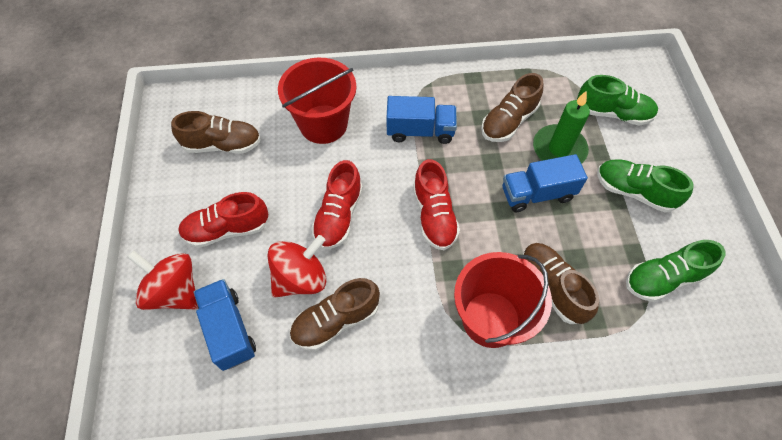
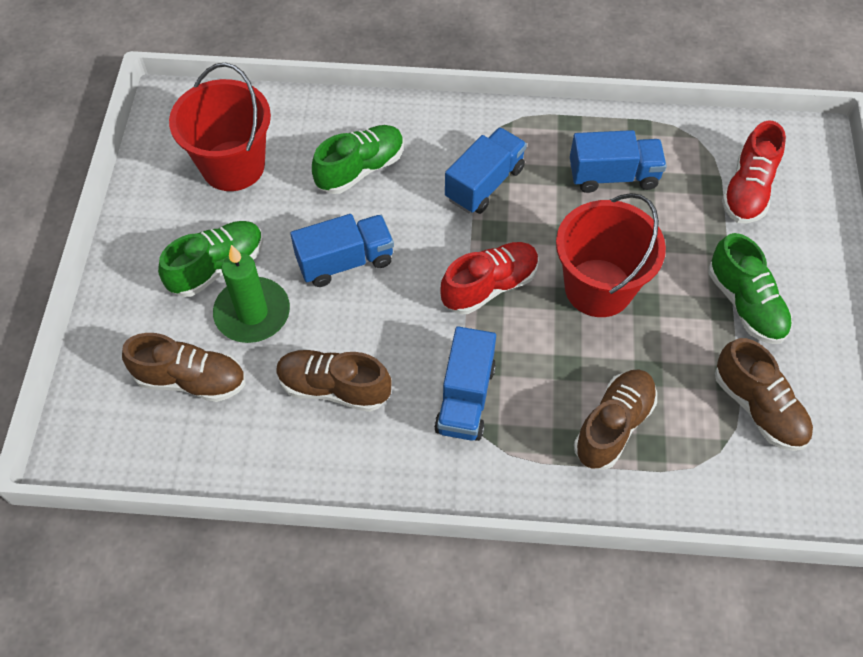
blue truck: [194,279,256,371] [387,96,457,144] [502,154,588,212] = 3 -> [290,214,394,287] [434,326,496,441] [445,127,527,214] [570,130,667,193] = 4
red shoe: [178,192,268,248] [311,160,363,249] [413,159,460,250] = 3 -> [440,242,539,314] [722,120,786,223] = 2
red spinning top: [127,250,198,310] [267,235,326,298] = 2 -> none = 0

